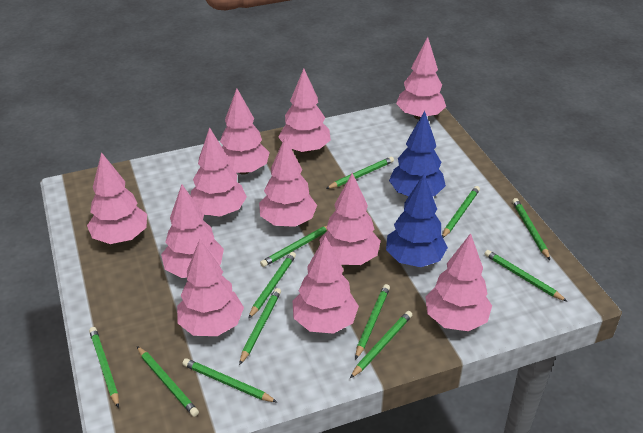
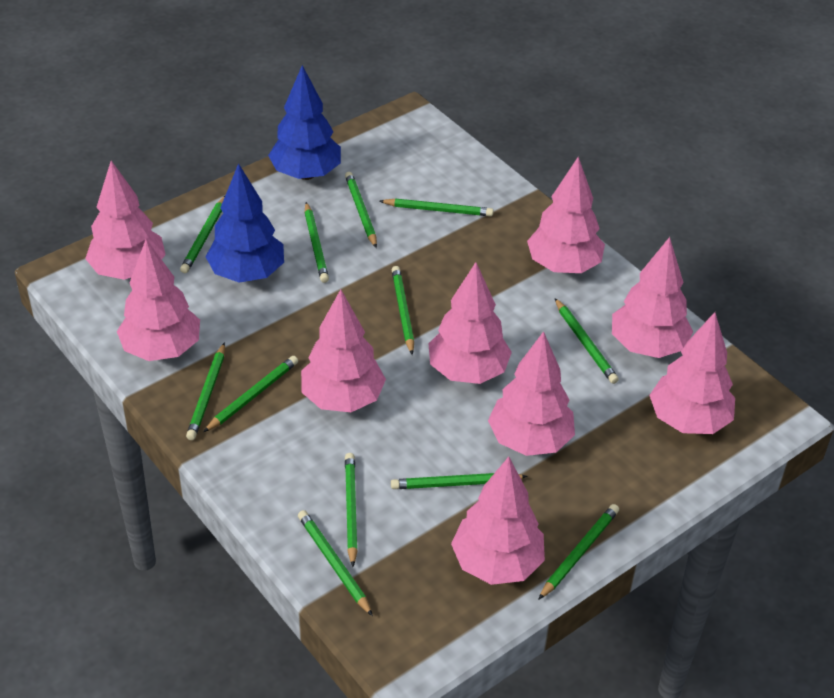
pink tree: [87,152,147,244] [161,185,224,278] [177,239,244,336] [190,127,247,216] [220,88,270,175] [259,138,317,227] [278,69,331,154] [293,236,359,334] [319,173,381,265] [396,37,446,120] [425,233,492,331] = 11 -> [85,161,166,280] [117,239,200,361] [301,289,386,412] [428,262,512,384] [451,457,545,585] [488,331,575,456] [527,157,605,273] [612,237,693,358] [649,312,735,434] = 9

